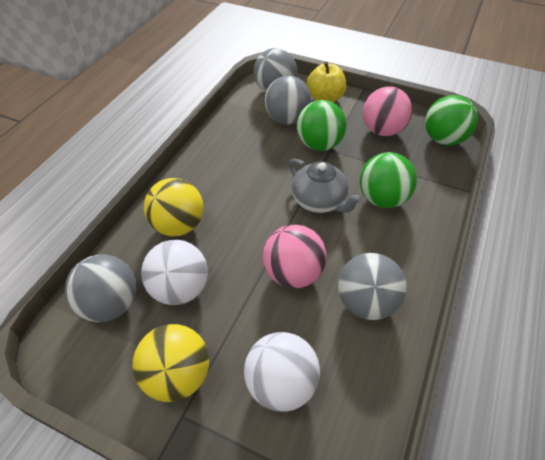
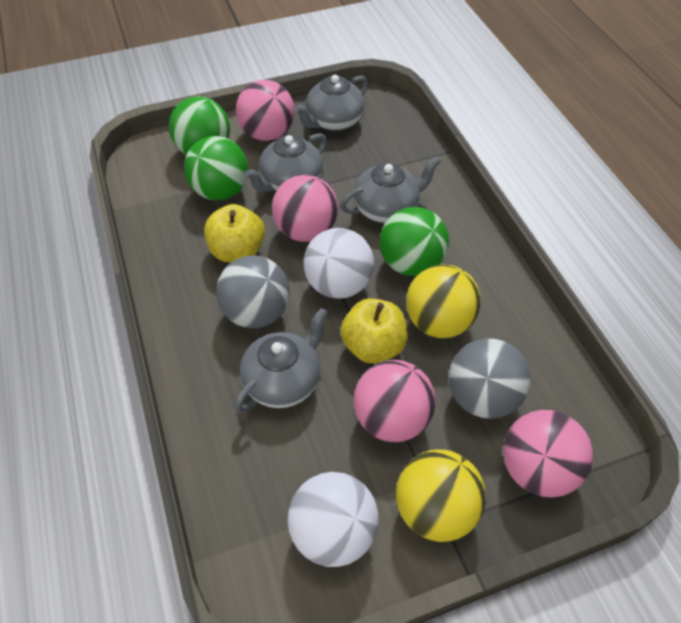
grey ball: [65,255,136,322] [254,48,297,92] [265,76,312,125] [338,253,407,320] = 4 -> [217,255,290,328] [449,338,531,419] = 2
grey teapot: [289,159,363,213] = 1 -> [235,308,328,413] [244,133,327,192] [294,75,368,131] [340,156,441,223] = 4
pink ball: [263,224,327,288] [363,86,413,136] = 2 -> [236,80,294,141] [272,175,338,242] [354,360,436,442] [503,410,593,497] = 4
yellow apple: [307,62,346,102] = 1 -> [204,204,265,263] [340,298,408,363] = 2

